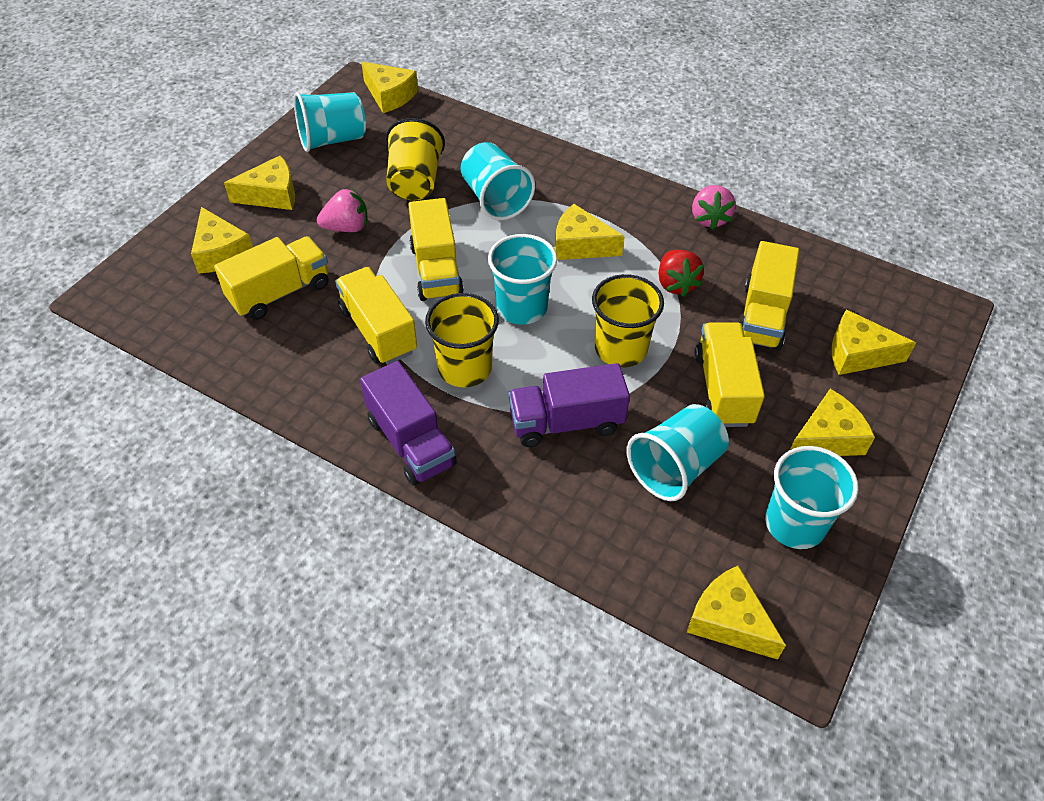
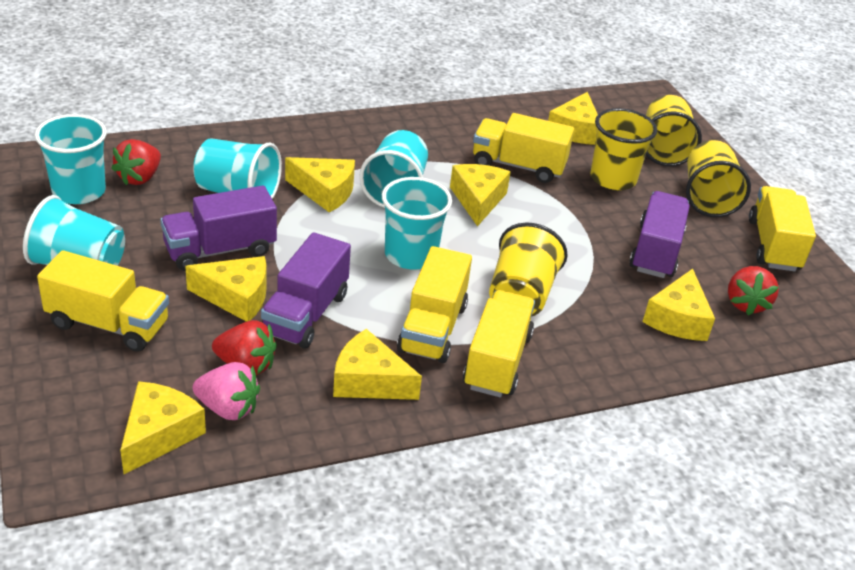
pink strawberry: [317,189,367,232] [692,185,736,230] = 2 -> [192,362,260,420] = 1
purple truck: [360,361,457,485] [509,363,630,447] = 2 -> [160,185,277,271] [261,232,351,349] [629,191,690,278] = 3
red strawberry: [659,250,704,297] = 1 -> [111,139,161,185] [212,320,277,375] [728,266,779,316] = 3
yellow cup: [386,118,445,200] [425,293,499,387] [592,274,664,367] = 3 -> [489,223,568,317] [590,108,657,190] [646,95,702,166] [686,140,751,217] = 4

